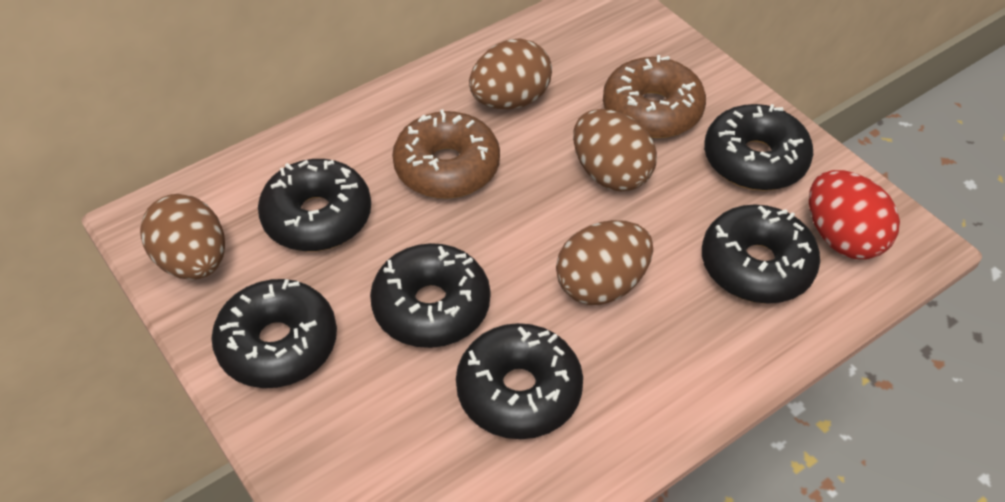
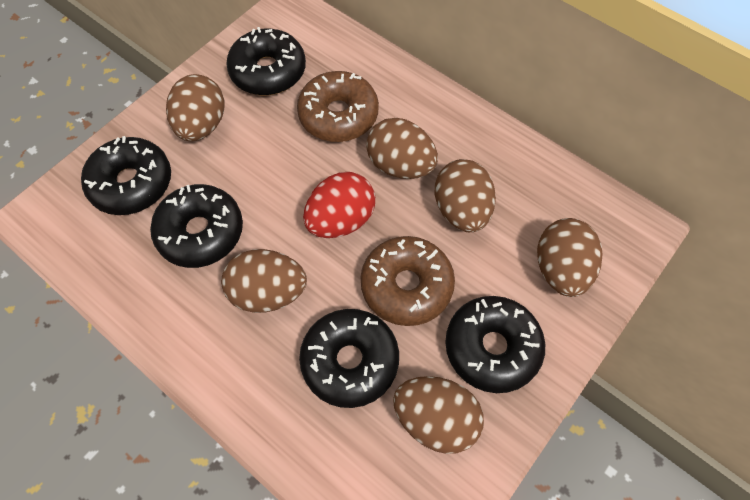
black donut: [211,279,337,388] [258,159,371,251] [370,243,490,348] [456,323,583,439] [702,204,820,303] [704,104,813,191] = 6 -> [81,136,171,215] [150,184,243,268] [226,27,306,95] [299,309,399,408] [445,296,545,393] = 5
brown egg: [140,194,225,280] [469,38,552,109] [556,220,653,305] [573,109,657,191] = 4 -> [166,74,224,141] [221,249,307,313] [366,118,438,179] [393,376,484,454] [435,159,496,232] [537,218,602,297] = 6

